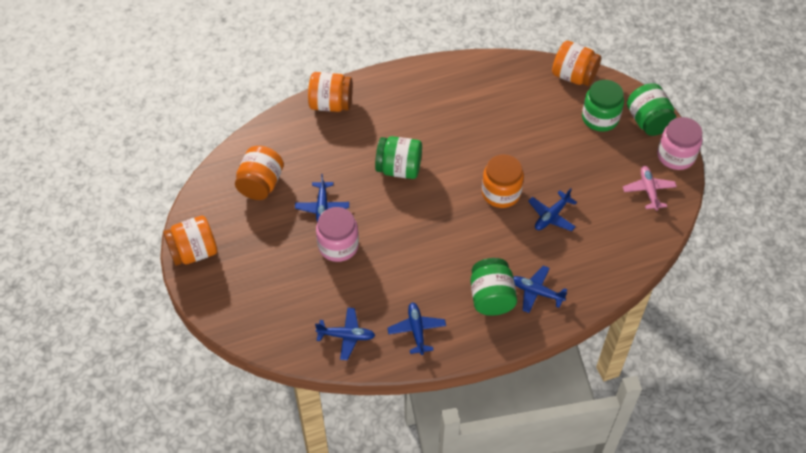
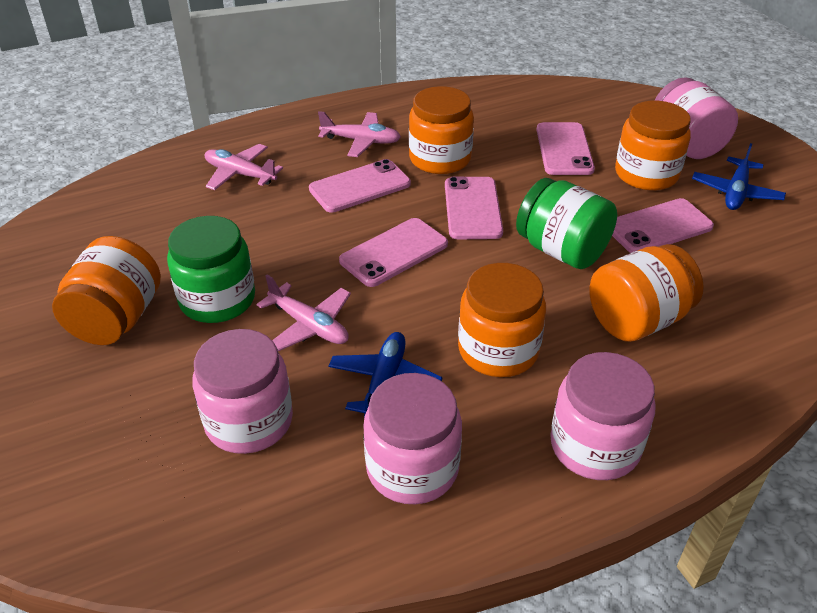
blue plane: [295,174,349,222] [315,308,375,360] [388,302,446,355] [513,266,567,313] [528,188,577,231] = 5 -> [328,332,443,417] [692,143,786,210] = 2
green jar: [375,136,422,179] [470,258,517,316] [582,80,624,132] [627,83,676,136] = 4 -> [167,216,255,323] [516,178,617,269] = 2
pink jar: [316,207,359,262] [657,117,703,170] = 2 -> [192,329,293,454] [363,373,462,504] [550,352,656,480] [655,77,738,159] = 4
pink phone: none = 0 -> [309,159,411,213] [339,218,448,287] [445,176,503,239] [537,122,595,175] [612,198,714,253] = 5
pink plane: [623,166,677,211] = 1 -> [205,144,283,190] [256,275,351,351] [318,111,401,157] = 3

